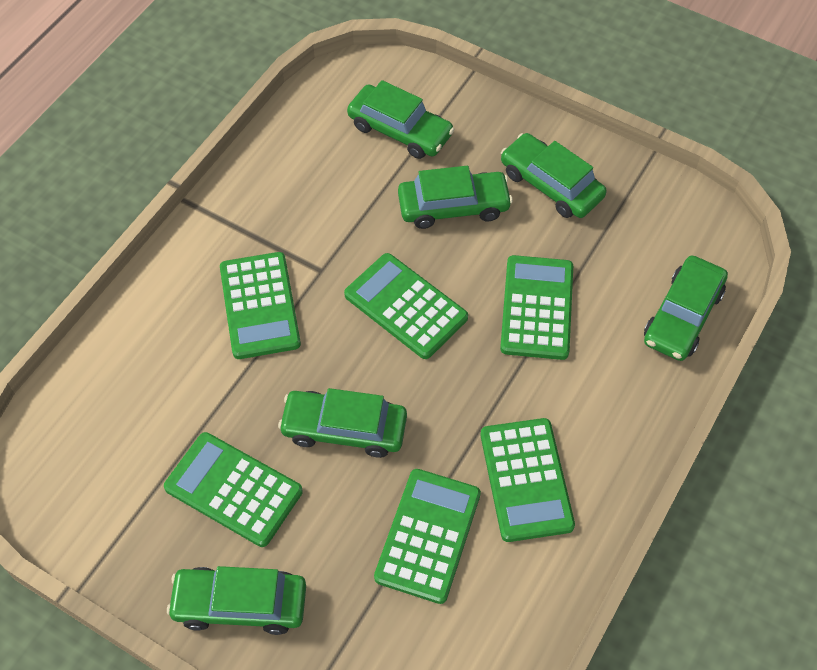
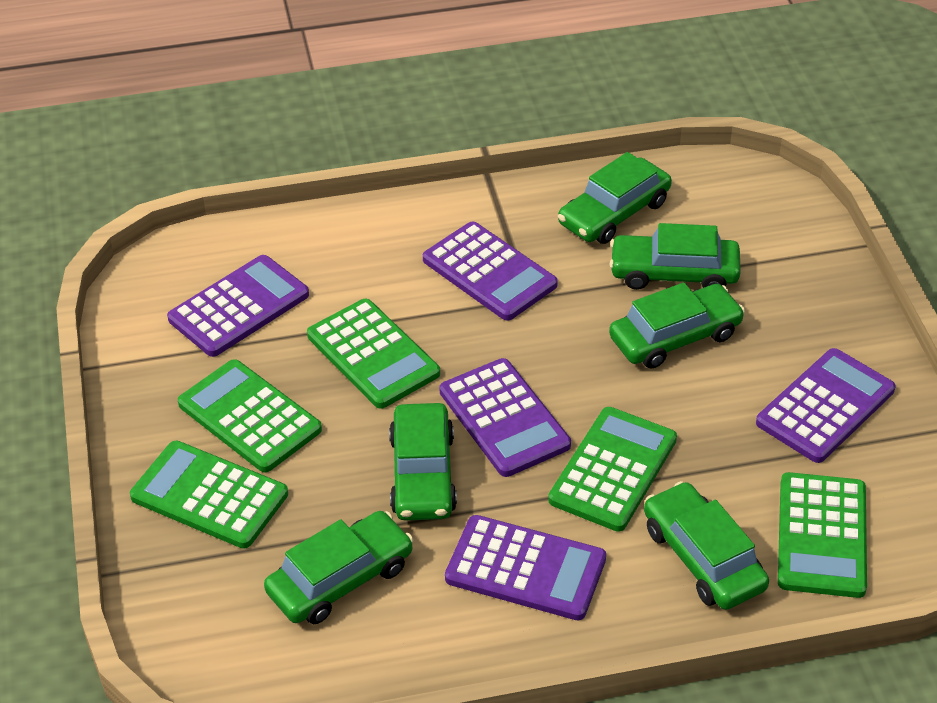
green calculator: [164,432,303,547] [220,252,301,359] [344,253,468,359] [374,469,481,604] [481,418,575,542] [500,255,573,360] = 6 -> [130,441,288,549] [178,359,322,472] [307,299,440,409] [548,407,677,532] [778,472,867,598] = 5
purple calculator: none = 0 -> [167,255,309,357] [423,221,558,321] [440,358,571,477] [445,515,606,620] [756,348,896,463] = 5

